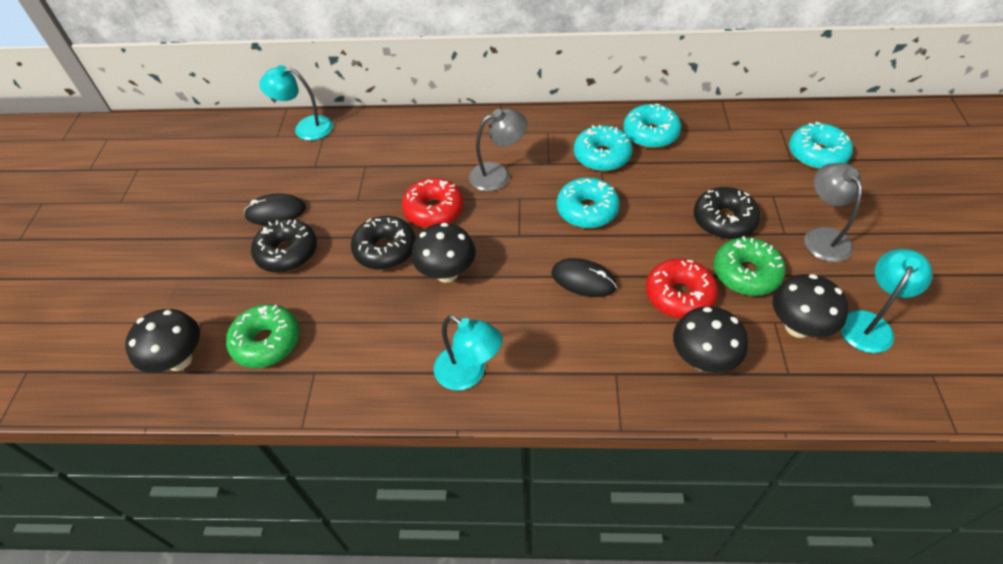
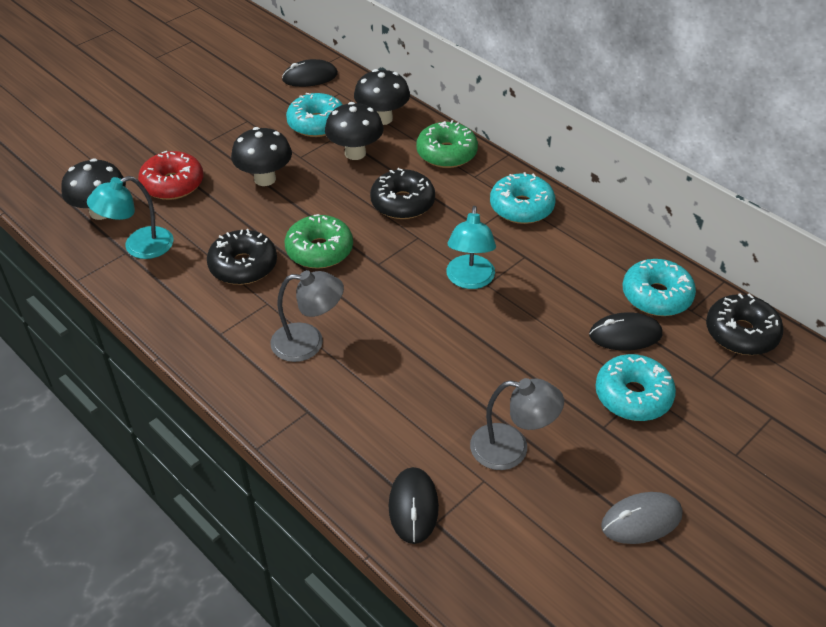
black mouse: [244,193,306,225] [551,258,617,297] = 2 -> [282,59,338,87] [389,467,439,544] [589,312,662,351] = 3
grey mouse: none = 0 -> [601,492,682,544] = 1
red donut: [402,178,464,228] [646,258,718,319] = 2 -> [138,151,203,200] = 1
turquoise lamp: [259,65,333,140] [434,315,503,390] [840,249,933,353] = 3 -> [87,176,173,259] [446,206,496,289] = 2

